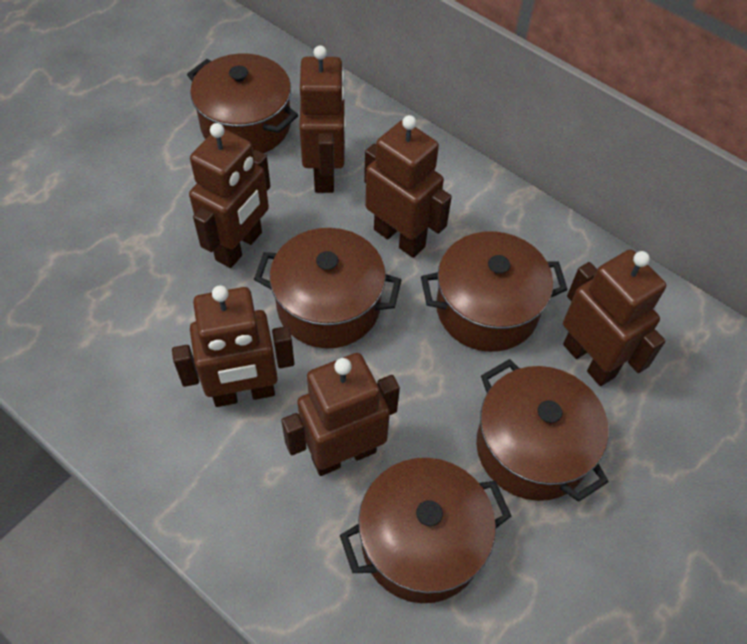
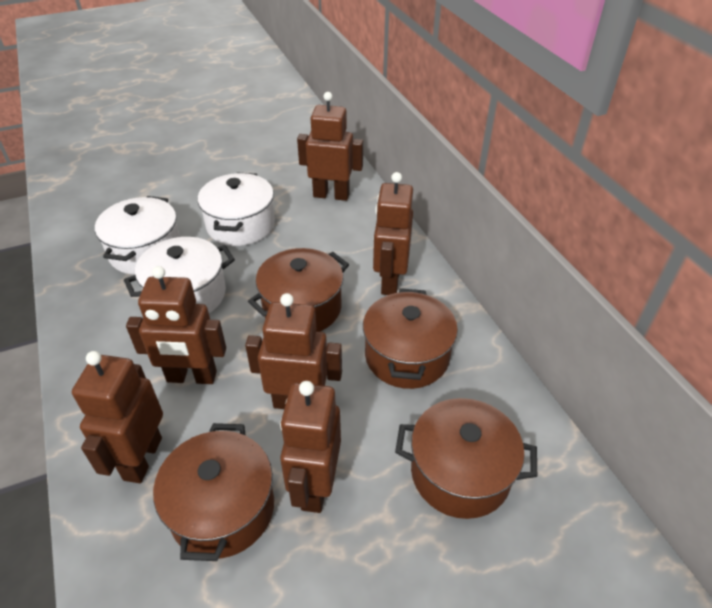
brown pot: [187,53,298,153] [254,228,401,349] [339,458,511,603] [421,231,568,352] [476,359,609,502] = 5 -> [153,423,274,561] [248,248,349,332] [363,288,458,389] [395,398,537,519] = 4
white pot: none = 0 -> [95,196,180,275] [124,237,235,313] [198,173,275,246] = 3

